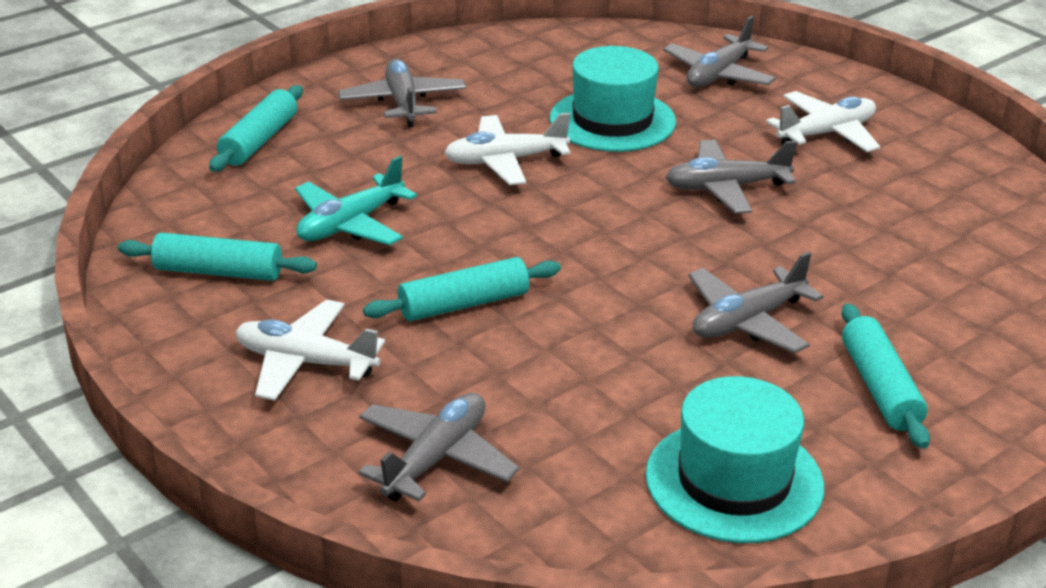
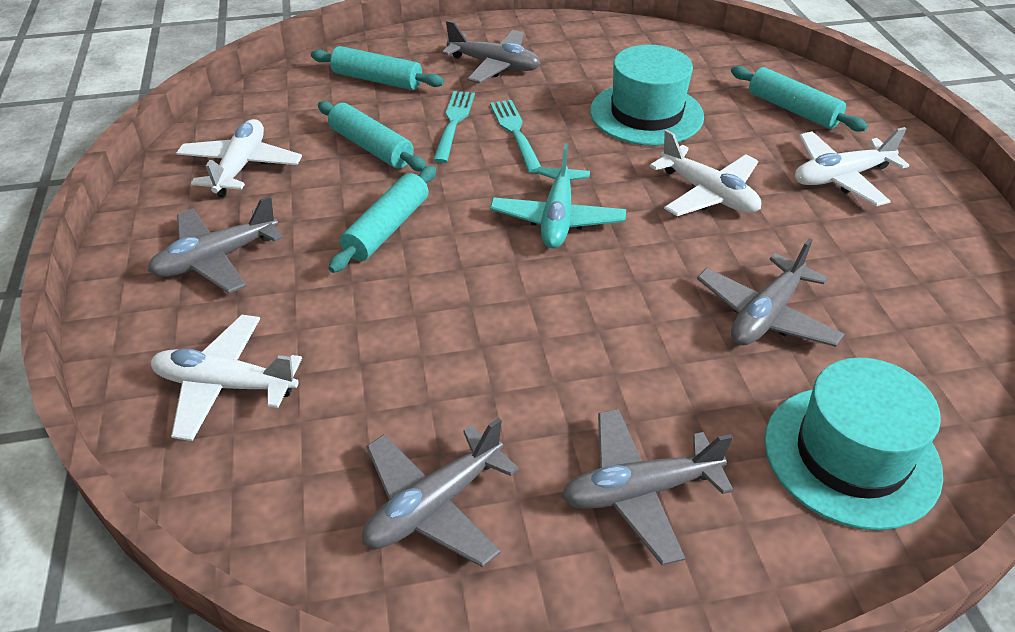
turquoise fork: none = 0 -> [433,91,475,163] [490,100,541,173] = 2
white plane: [236,299,385,401] [444,113,571,185] [766,91,880,152] = 3 -> [151,315,302,441] [176,119,302,197] [650,130,761,216] [795,127,909,206] = 4

